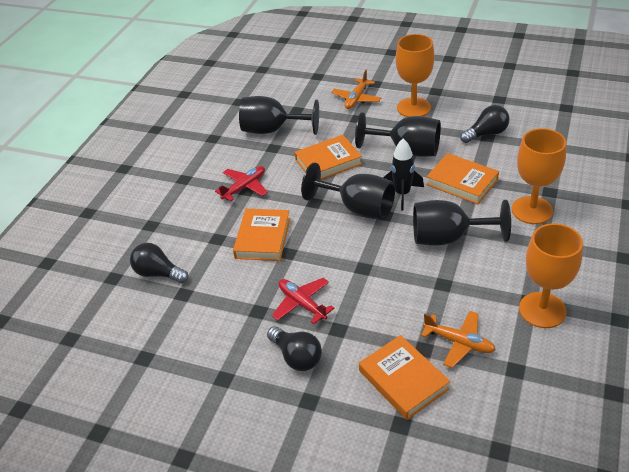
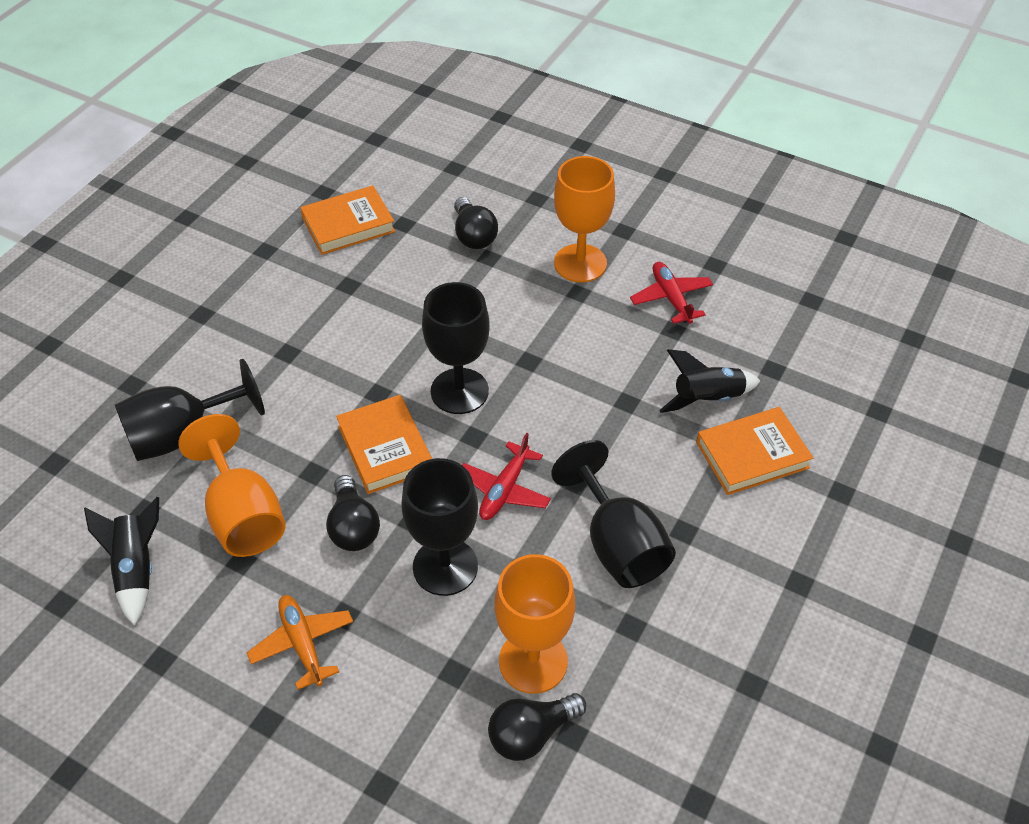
black rocket: [383,138,424,211] = 1 -> [84,497,159,626] [659,349,760,413] = 2
orange book: [233,209,290,261] [295,135,362,180] [359,335,450,420] [426,153,499,204] = 4 -> [300,185,395,255] [336,395,432,494] [696,407,813,495] = 3
orange plane: [331,70,381,109] [421,311,496,368] = 2 -> [247,595,353,690] = 1

